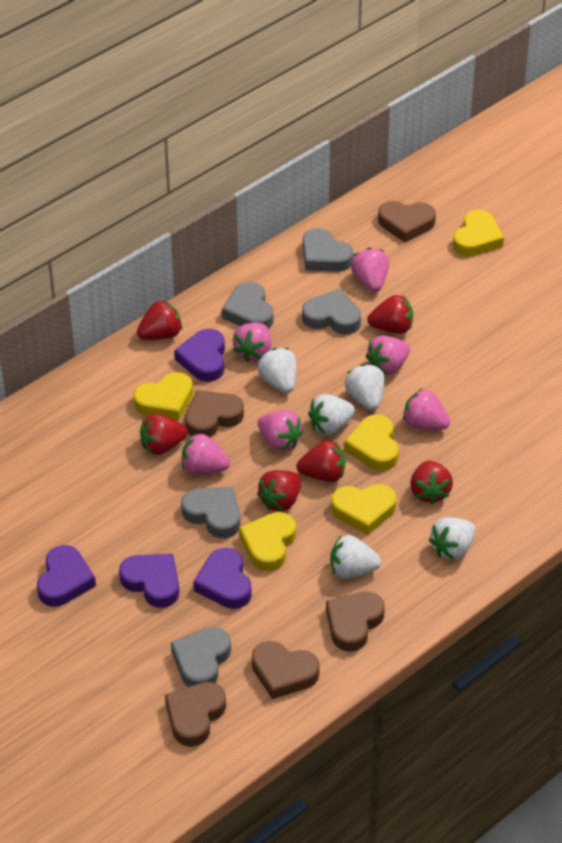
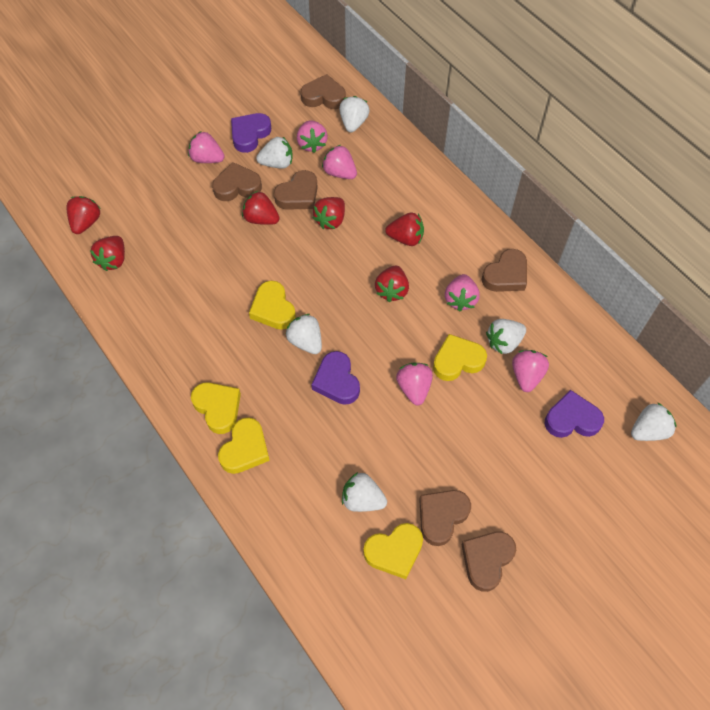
brown heart: [165,682,226,747] [185,390,244,437] [252,641,320,699] [326,592,385,651] [378,201,436,242] = 5 -> [212,162,262,201] [274,170,318,210] [301,74,346,109] [419,490,471,546] [461,531,516,592] [482,249,527,292] = 6
grey heart: [171,627,231,687] [181,486,240,538] [222,282,273,329] [302,289,361,334] [303,228,354,272] = 5 -> none = 0
purple heart: [37,545,96,606] [119,554,179,608] [174,329,225,382] [193,548,252,609] = 4 -> [231,113,271,153] [311,351,360,405] [545,390,604,438] = 3
white strawberry: [257,348,297,393] [308,394,355,435] [330,535,381,579] [345,364,385,410] [429,517,475,560] = 5 -> [256,137,293,169] [286,314,322,354] [339,96,370,132] [342,472,387,512] [486,319,526,354] [631,402,677,441] = 6

